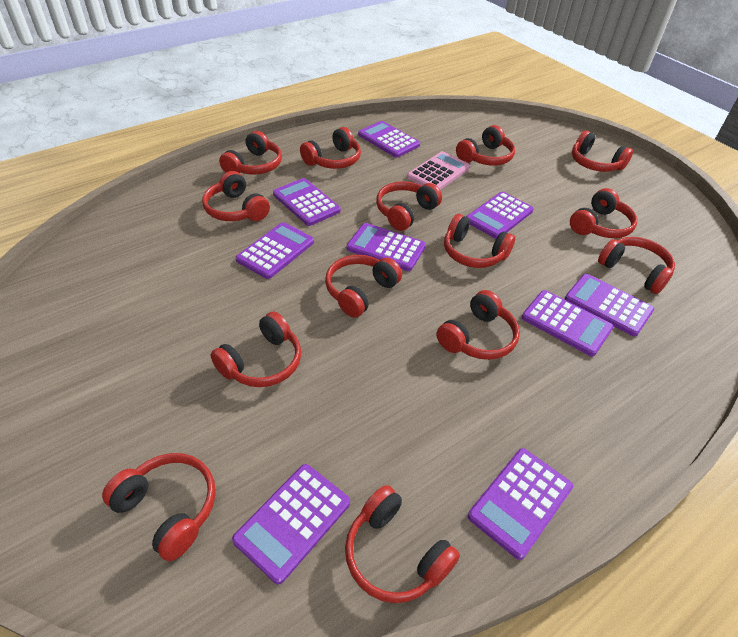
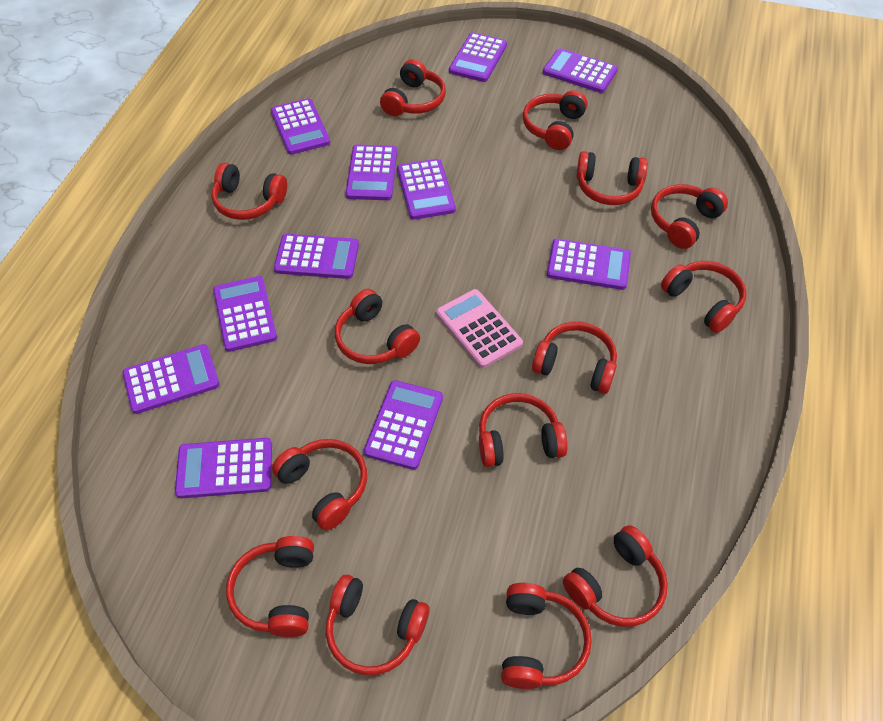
purple calculator: [232,464,350,584] [236,222,314,279] [273,178,341,226] [346,223,426,271] [358,121,420,158] [467,192,534,239] [468,448,573,560] [522,290,613,357] [565,274,654,337] = 9 -> [122,344,220,414] [175,438,272,498] [213,276,277,352] [271,98,330,155] [274,234,359,279] [346,145,397,200] [364,380,443,470] [397,159,456,220] [449,32,507,82] [543,48,618,93] [547,239,631,290] = 11

